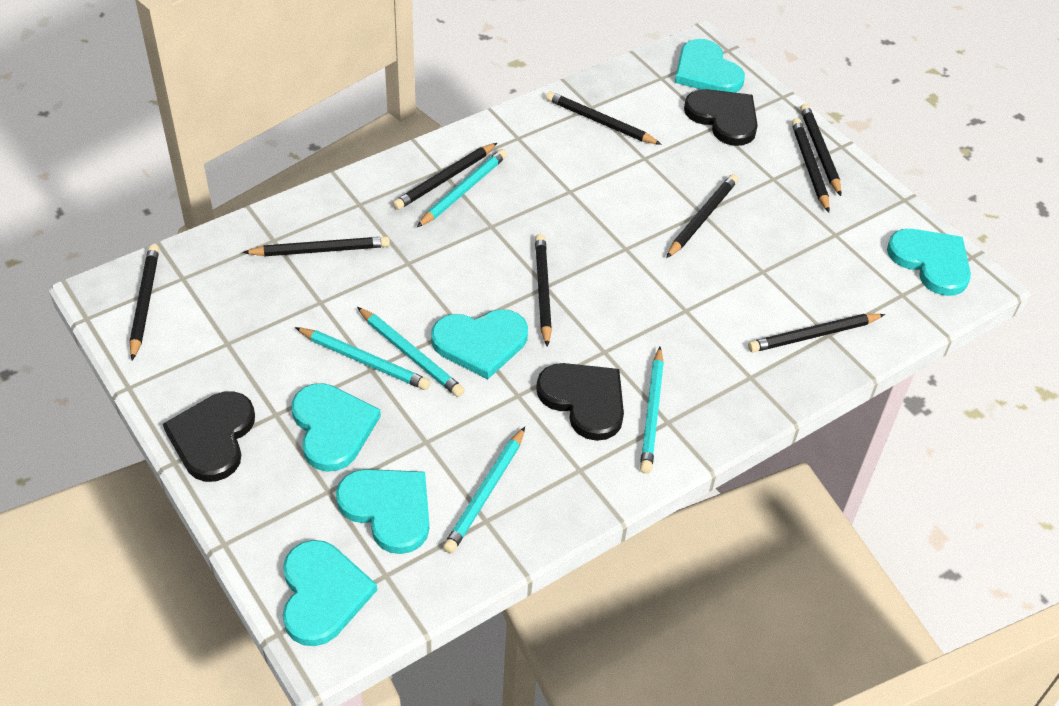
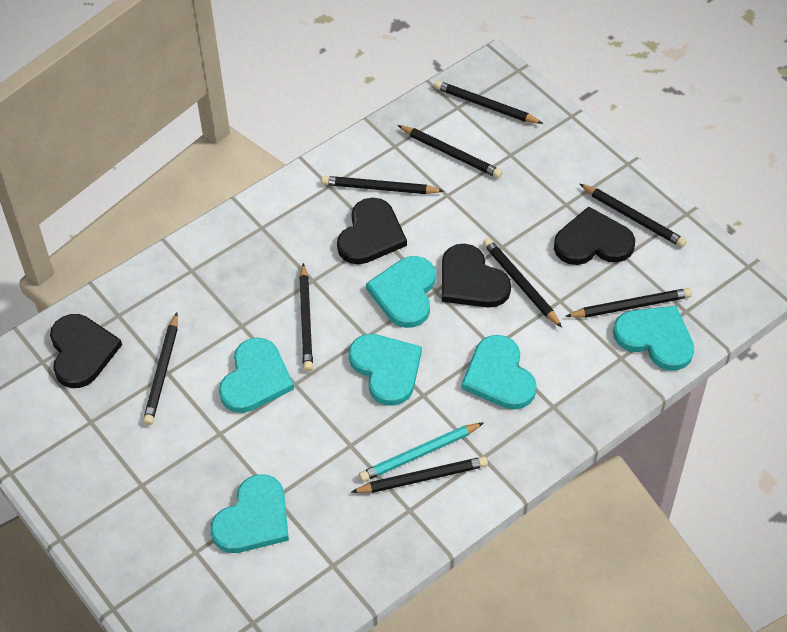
black heart: [163,391,255,482] [536,363,624,441] [684,89,758,146] = 3 -> [50,314,122,388] [337,198,407,264] [442,244,511,308] [554,206,635,265] = 4
turquoise pencil: [295,327,430,390] [357,307,465,397] [417,149,507,227] [443,427,525,553] [640,347,664,473] = 5 -> [359,422,484,482] = 1

